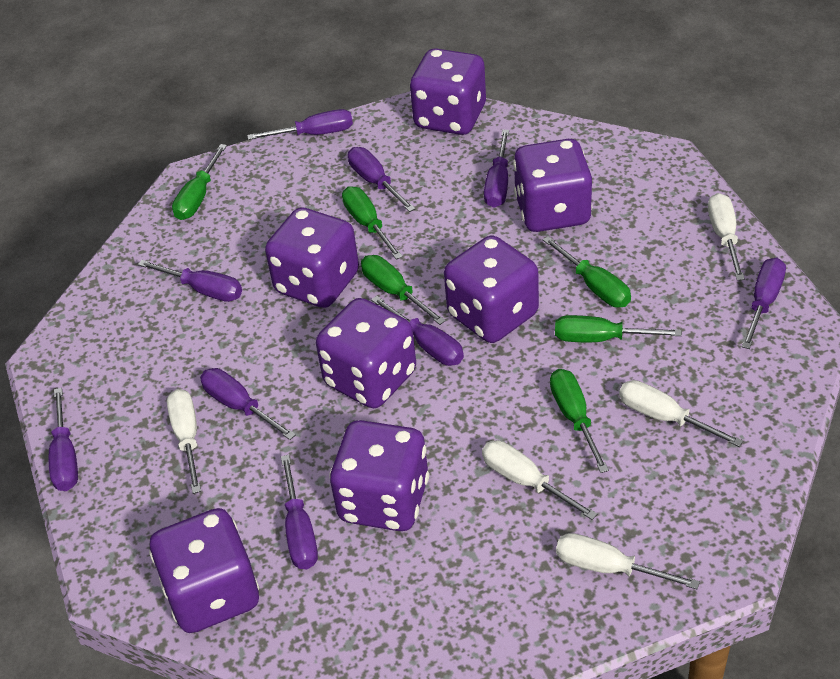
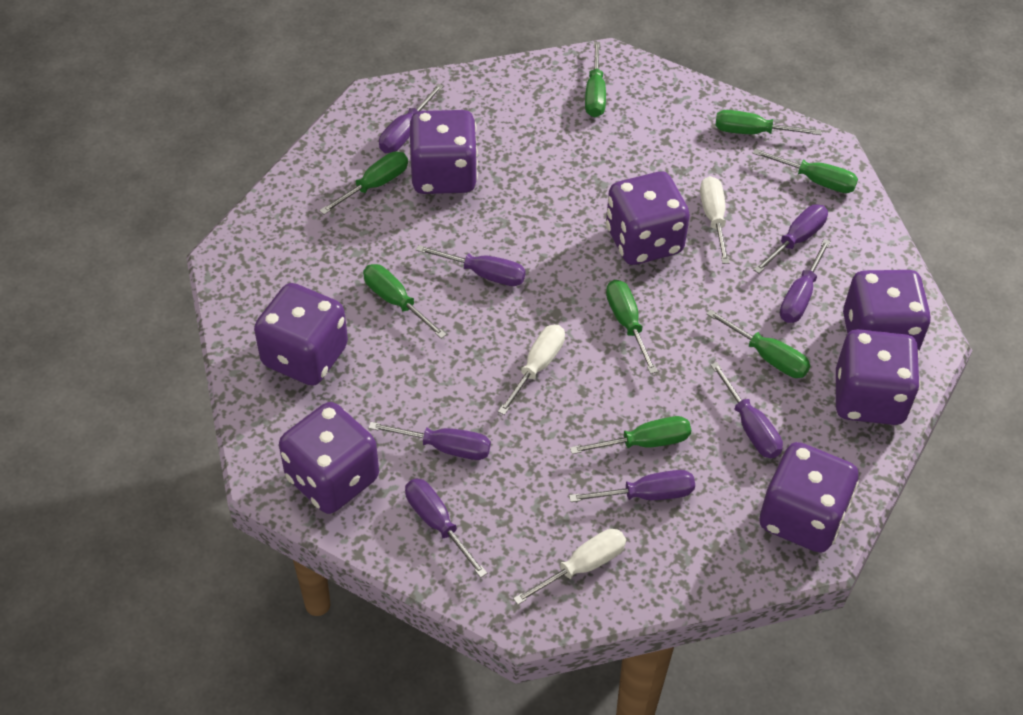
green screwdriver: [172,144,227,220] [342,186,403,260] [361,255,446,325] [543,236,631,308] [550,369,609,473] [555,315,682,342] = 6 -> [319,152,408,214] [363,264,447,339] [570,416,691,454] [585,42,606,117] [606,280,658,374] [706,309,811,378] [715,110,821,135] [753,149,858,193] = 8
purple screwdriver: [49,388,78,491] [138,260,242,302] [200,368,296,440] [247,109,353,140] [281,455,318,569] [348,147,415,212] [371,296,464,366] [484,130,509,208] [742,258,786,349] = 9 -> [369,422,491,460] [379,83,444,153] [405,478,487,578] [416,245,526,286] [569,470,695,502] [710,362,783,458] [753,204,828,273] [780,239,831,323] = 8
white screwdriver: [167,389,201,494] [482,440,597,520] [556,533,700,589] [619,380,743,447] [708,193,745,280] = 5 -> [498,325,565,415] [513,529,626,605] [700,176,730,264] = 3

